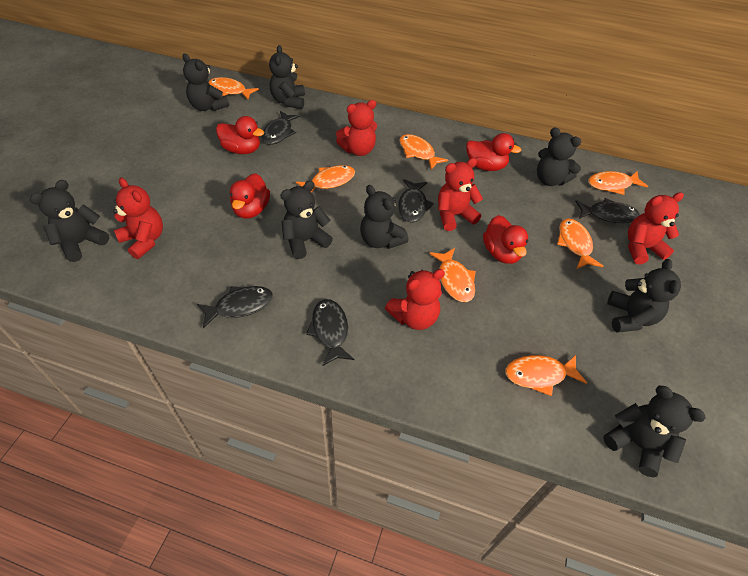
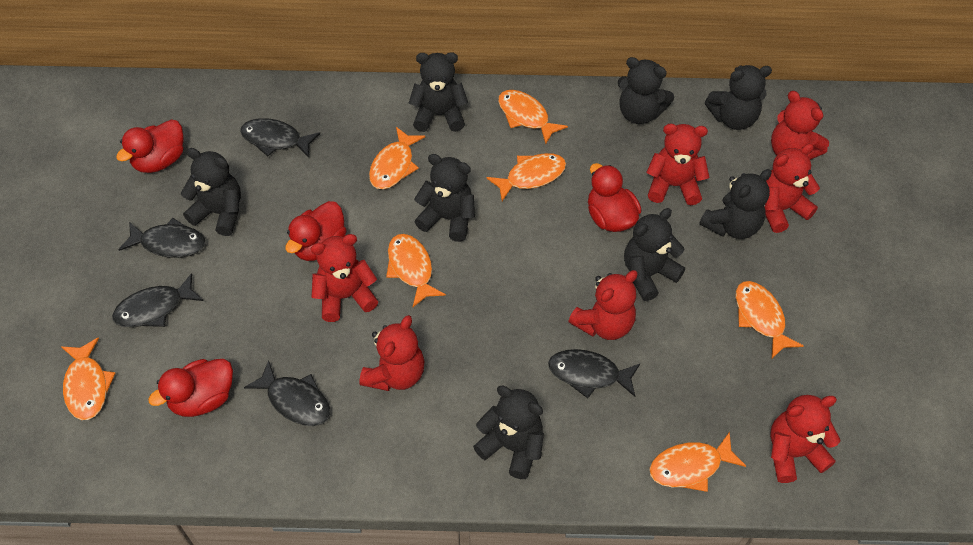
red teddy bear: [113,178,163,259] [336,100,377,156] [385,269,445,330] [438,158,483,231] [628,192,684,264] = 5 -> [310,234,378,322] [359,315,424,391] [568,270,638,340] [646,124,710,205] [764,143,820,233] [770,395,841,483] [771,91,829,160] = 7

